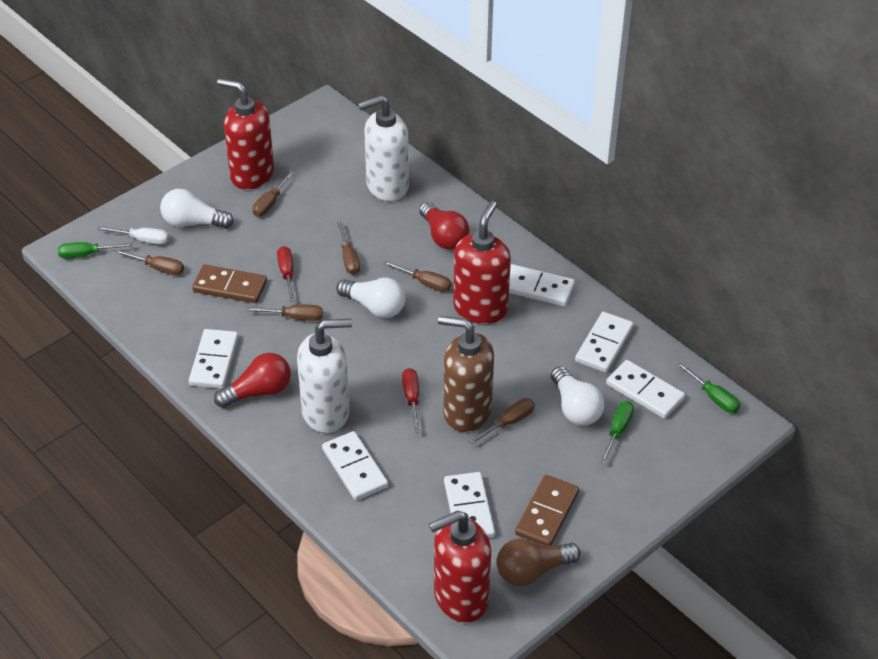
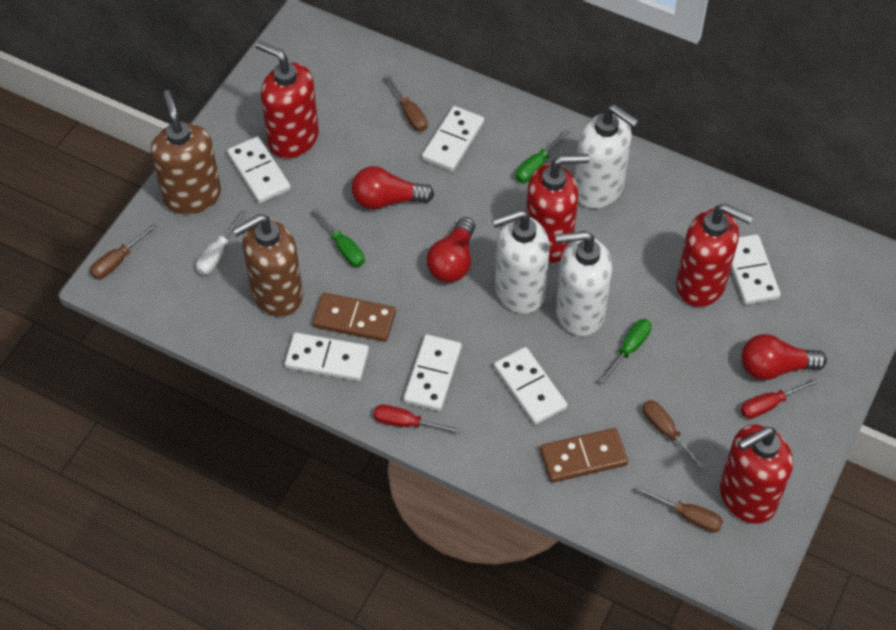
brown light bulb: [497,539,580,586] = 1 -> none = 0
brown screwdriver: [115,250,184,275] [246,304,323,321] [253,170,295,217] [337,221,360,275] [383,261,451,292] [469,398,535,444] = 6 -> [90,223,157,279] [385,75,428,132] [636,486,723,533] [642,400,705,469] = 4
brown soap dispenser: [438,316,494,432] = 1 -> [151,91,221,214] [232,214,303,317] = 2
red light bulb: [214,353,291,408] [419,202,469,250] = 2 -> [352,166,434,209] [427,217,475,283] [742,334,827,380] = 3
red soap dispenser: [217,78,274,190] [429,511,491,623] [453,201,511,324] = 3 -> [255,41,319,159] [526,154,589,263] [676,203,753,307] [720,424,793,524] = 4
white light bulb: [160,189,234,229] [336,278,406,318] [551,366,605,425] = 3 -> none = 0
white soap dispenser: [297,319,352,433] [358,95,409,201] = 2 -> [492,209,550,314] [555,231,612,336] [574,104,639,209] = 3

